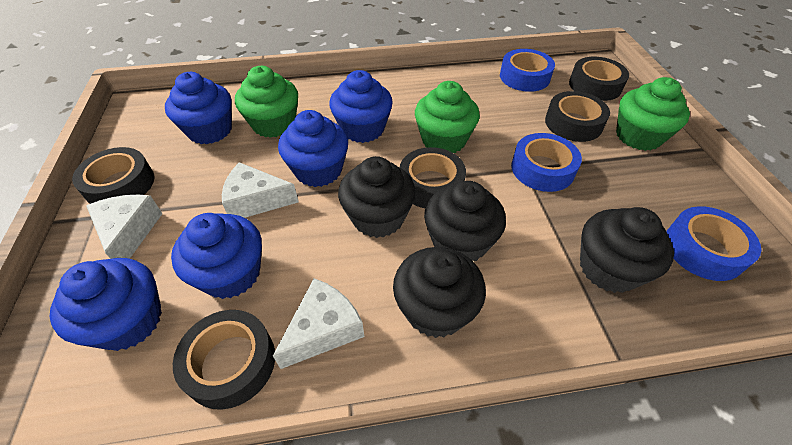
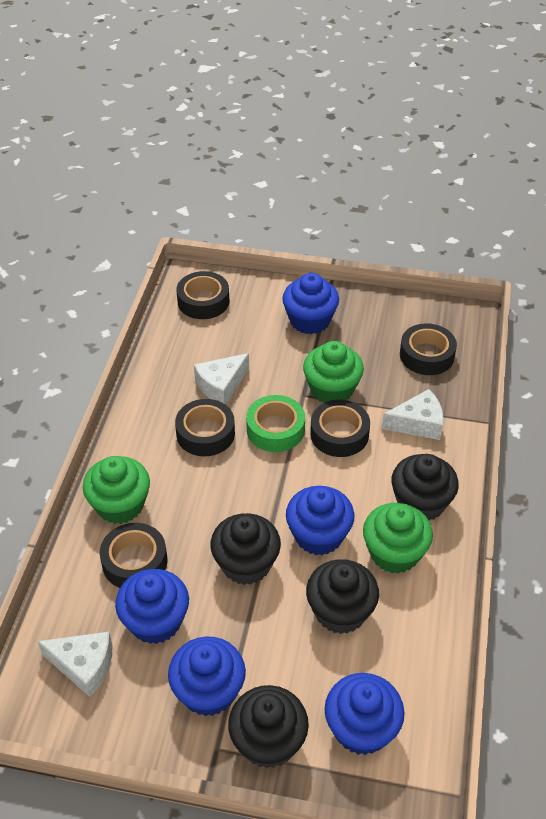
blue tape: [500,49,555,92] [511,133,582,192] [666,206,761,281] = 3 -> none = 0
green tape: none = 0 -> [246,395,305,452] = 1

